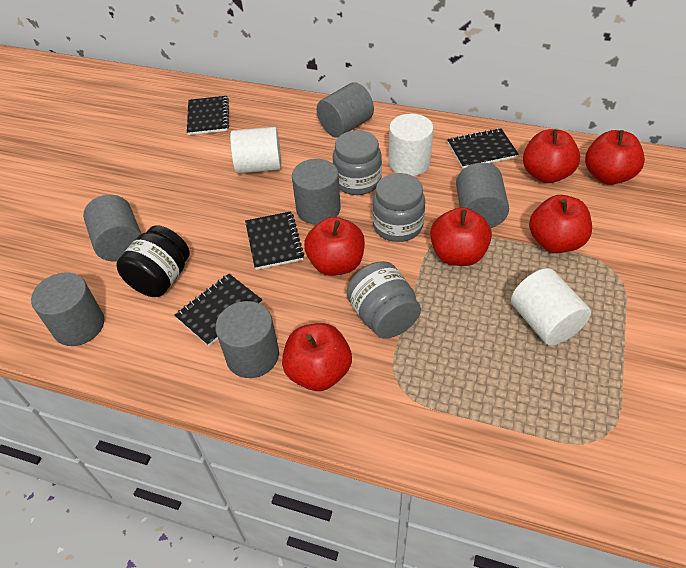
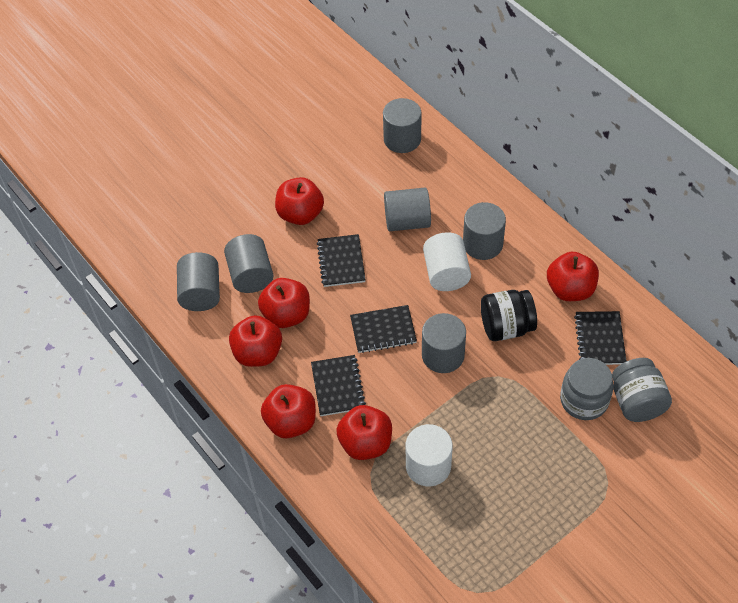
grey jar: [333,130,382,195] [347,261,421,339] [372,173,425,242] = 3 -> [560,358,614,420] [612,358,672,422] = 2
white cylinder: [230,127,281,174] [389,114,434,176] [511,268,591,346] = 3 -> [406,424,453,487] [423,232,471,291] = 2

